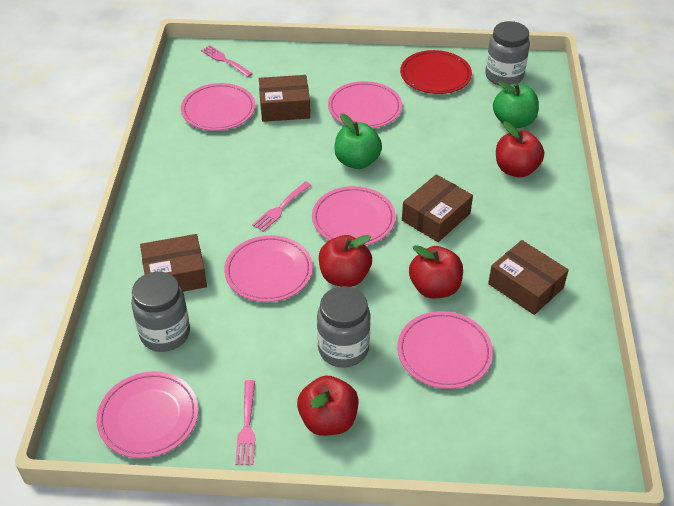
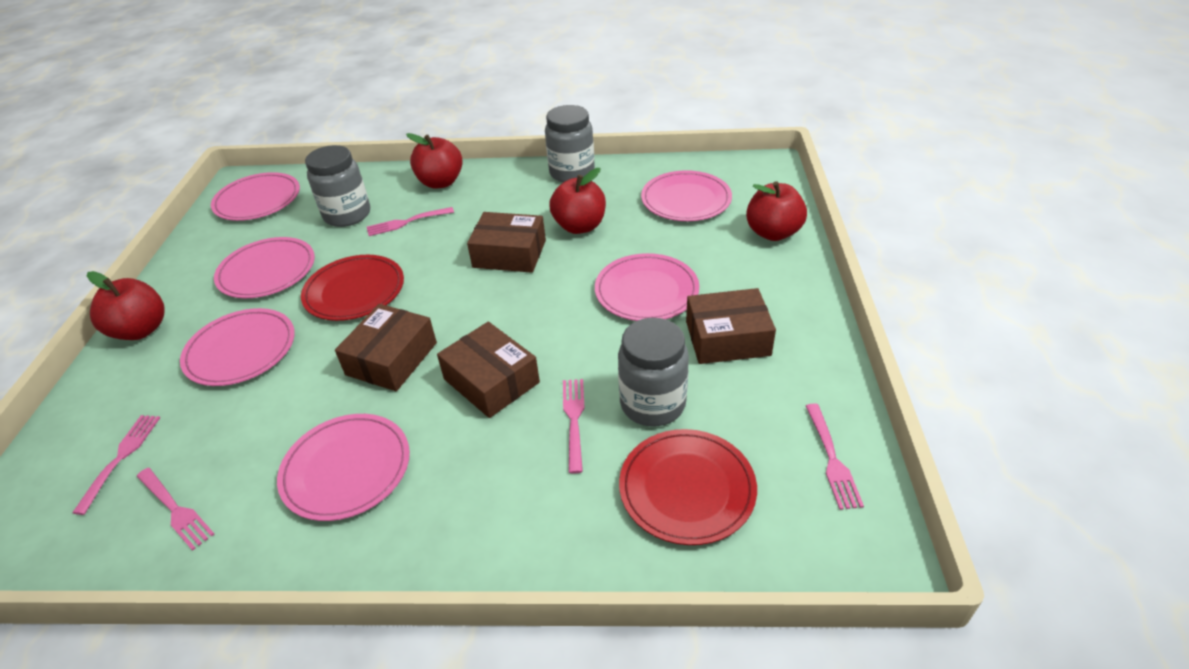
green apple: [334,113,382,169] [493,81,539,128] = 2 -> none = 0
pink fork: [201,45,253,77] [235,380,255,465] [252,181,311,232] = 3 -> [72,415,160,515] [136,468,214,551] [367,207,454,236] [563,379,585,474] [806,403,864,510] = 5
red plate: [400,50,472,94] = 1 -> [301,255,404,321] [619,429,757,545] = 2

